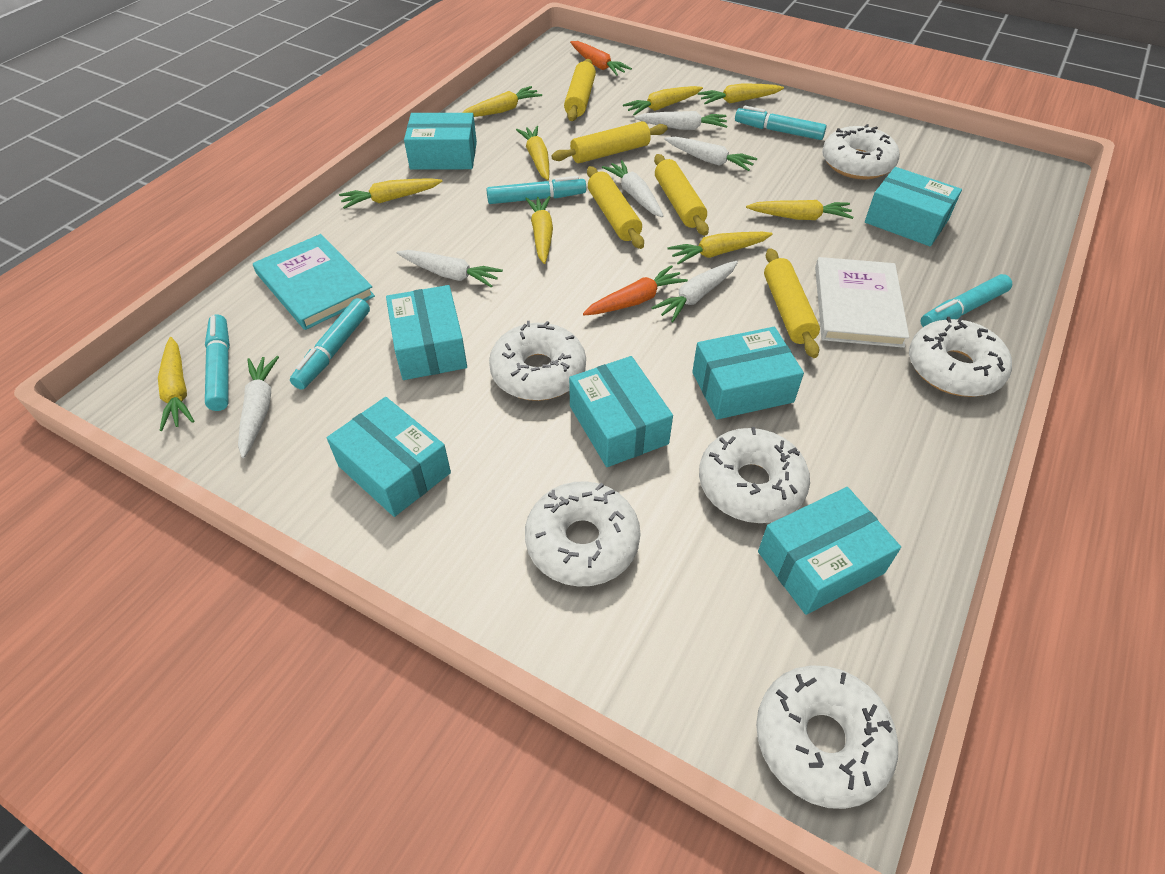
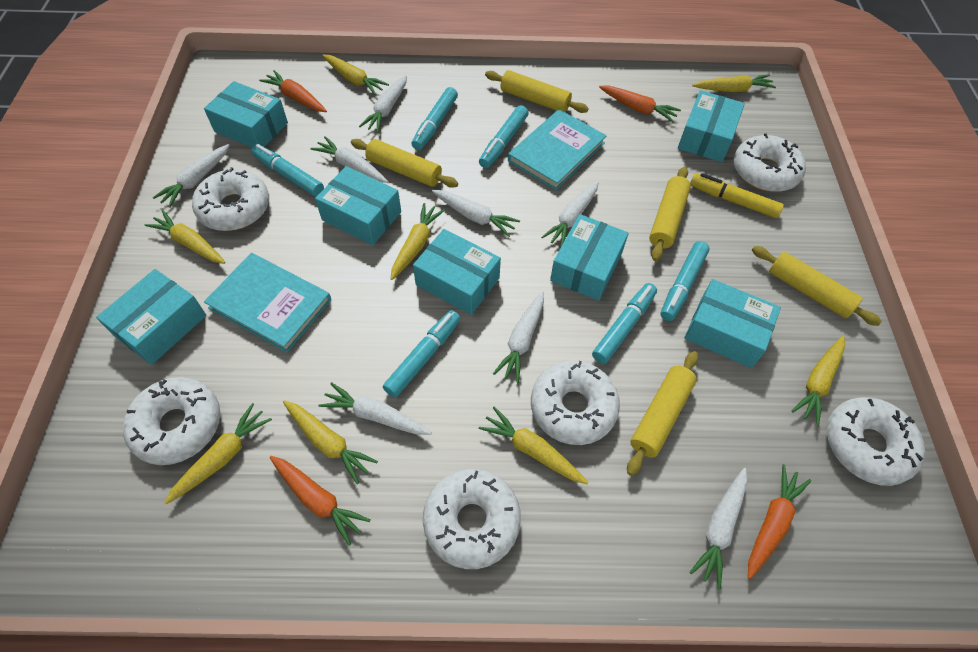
orange carrot: [570,41,632,76] [583,265,688,315] = 2 -> [259,70,327,112] [270,456,370,546] [599,86,681,123] [748,464,811,579] = 4
turquoise book: [253,234,375,330] = 1 -> [204,253,331,352] [508,109,607,190] = 2
turquoise marker: [205,315,230,411] [290,298,370,389] [486,176,586,204] [735,106,827,140] [921,274,1012,327] = 5 -> [251,144,324,197] [383,310,461,397] [411,87,458,150] [479,105,528,168] [592,283,657,364] [660,241,710,321] = 6
white book: [815,257,909,348] = 1 -> none = 0
white carrot: [238,356,279,458] [397,250,503,288] [602,160,663,217] [635,111,727,130] [652,261,738,322] [664,137,757,171] = 6 -> [153,144,230,208] [311,136,388,183] [318,382,432,435] [359,75,407,133] [432,190,520,237] [493,291,544,383] [541,181,599,246] [689,468,747,589] = 8
yellow carrot: [158,337,194,431] [339,178,443,209] [462,86,542,117] [516,126,550,180] [525,196,553,264] [623,86,703,115] [667,232,773,264] [698,83,784,104] [746,200,854,220] = 9 -> [145,210,225,264] [165,403,272,504] [283,400,378,484] [322,55,389,96] [391,203,445,280] [479,407,589,484] [692,74,776,92] [791,336,845,426] = 8
yellow marker: none = 0 -> [690,173,784,218] = 1

